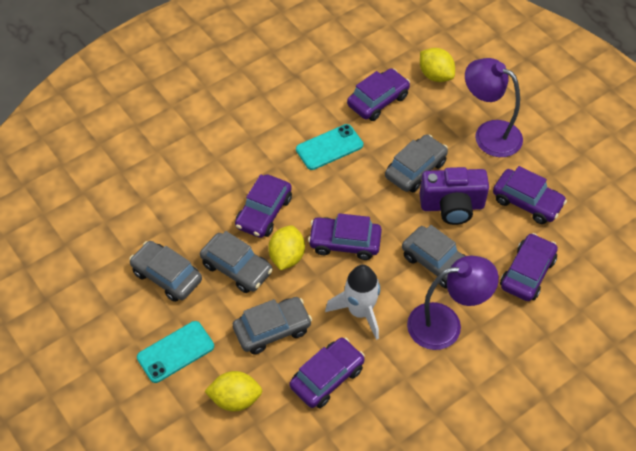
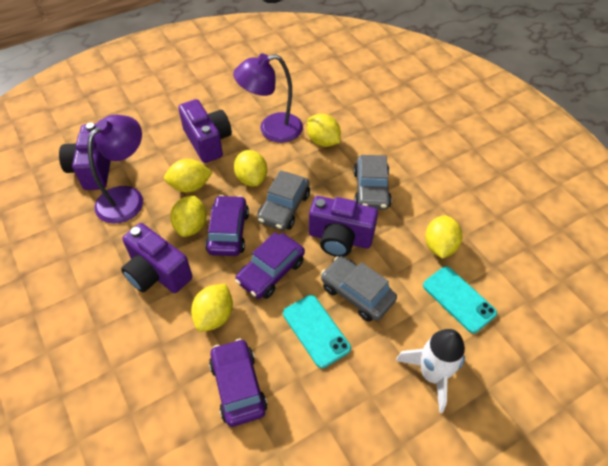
grey car: [129,241,202,302] [200,231,273,293] [233,297,312,354] [385,134,448,192] [402,225,466,288] = 5 -> [257,170,310,231] [321,256,397,322] [354,155,392,210] = 3
purple camera: [420,167,489,225] = 1 -> [59,123,111,190] [121,223,192,293] [178,99,232,163] [309,196,378,257] = 4
purple car: [235,174,292,238] [289,337,365,408] [308,213,382,260] [347,68,410,121] [493,166,567,224] [500,233,558,301] = 6 -> [205,195,249,256] [209,338,267,427] [235,232,305,299] = 3
yellow lemon: [204,371,262,412] [268,225,305,270] [420,48,455,82] = 3 -> [164,159,213,192] [170,195,207,237] [191,284,233,332] [234,150,267,186] [307,114,341,147] [425,215,463,259] = 6

